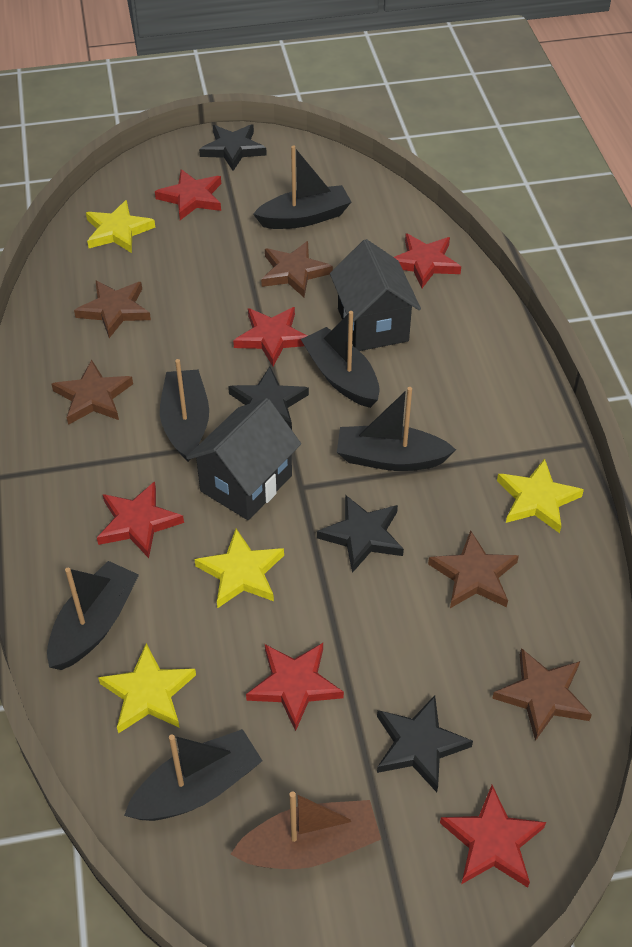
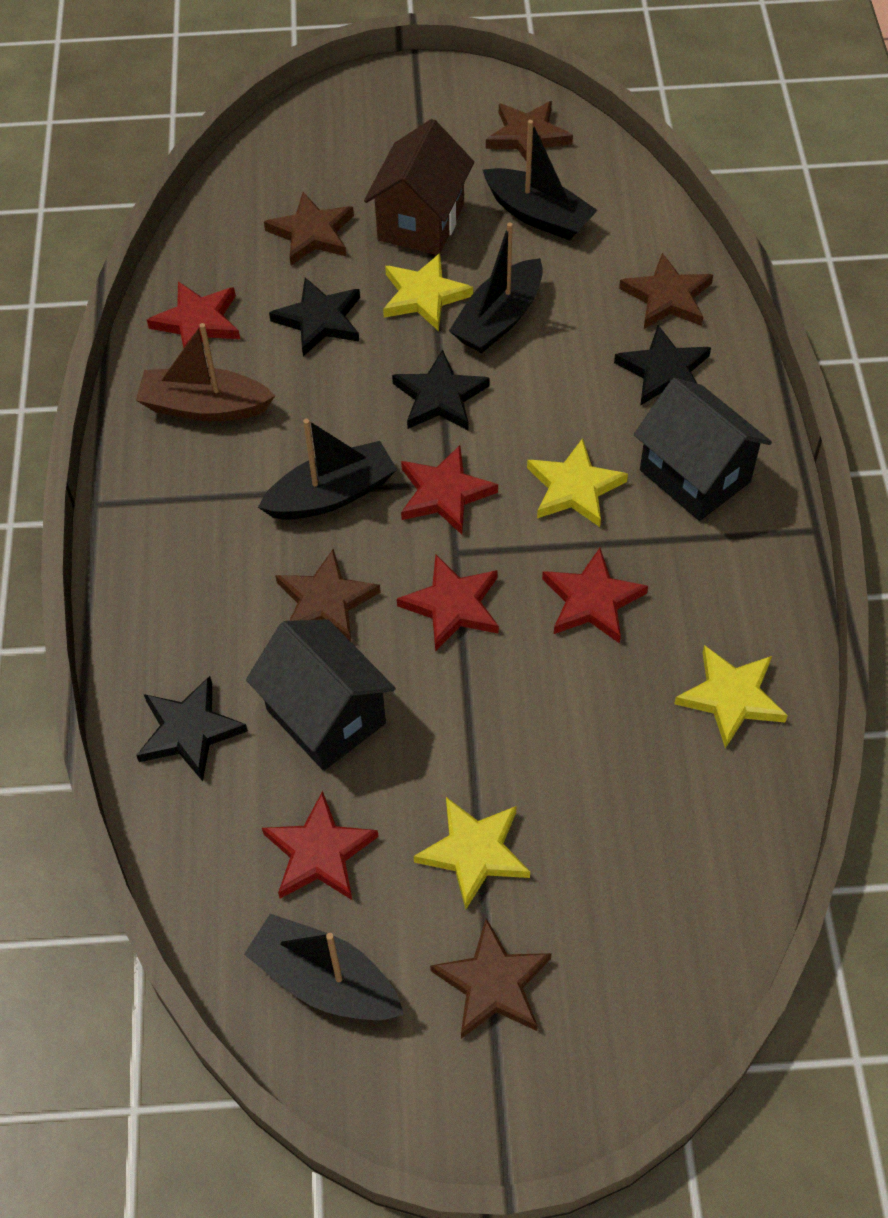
black boat: [47,561,139,670] [124,729,262,821] [160,359,209,462] [253,145,351,229] [301,311,380,408] [337,387,456,471] = 6 -> [244,914,404,1020] [258,419,397,520] [449,222,543,353] [483,120,598,240] = 4
brown house: none = 0 -> [364,119,474,255] = 1
red star: [97,481,184,558] [155,169,221,220] [233,307,307,366] [246,643,344,731] [394,234,461,288] [440,785,546,888] = 6 -> [147,281,240,349] [262,791,378,900] [397,555,499,652] [401,445,498,535] [542,548,648,644] = 5

